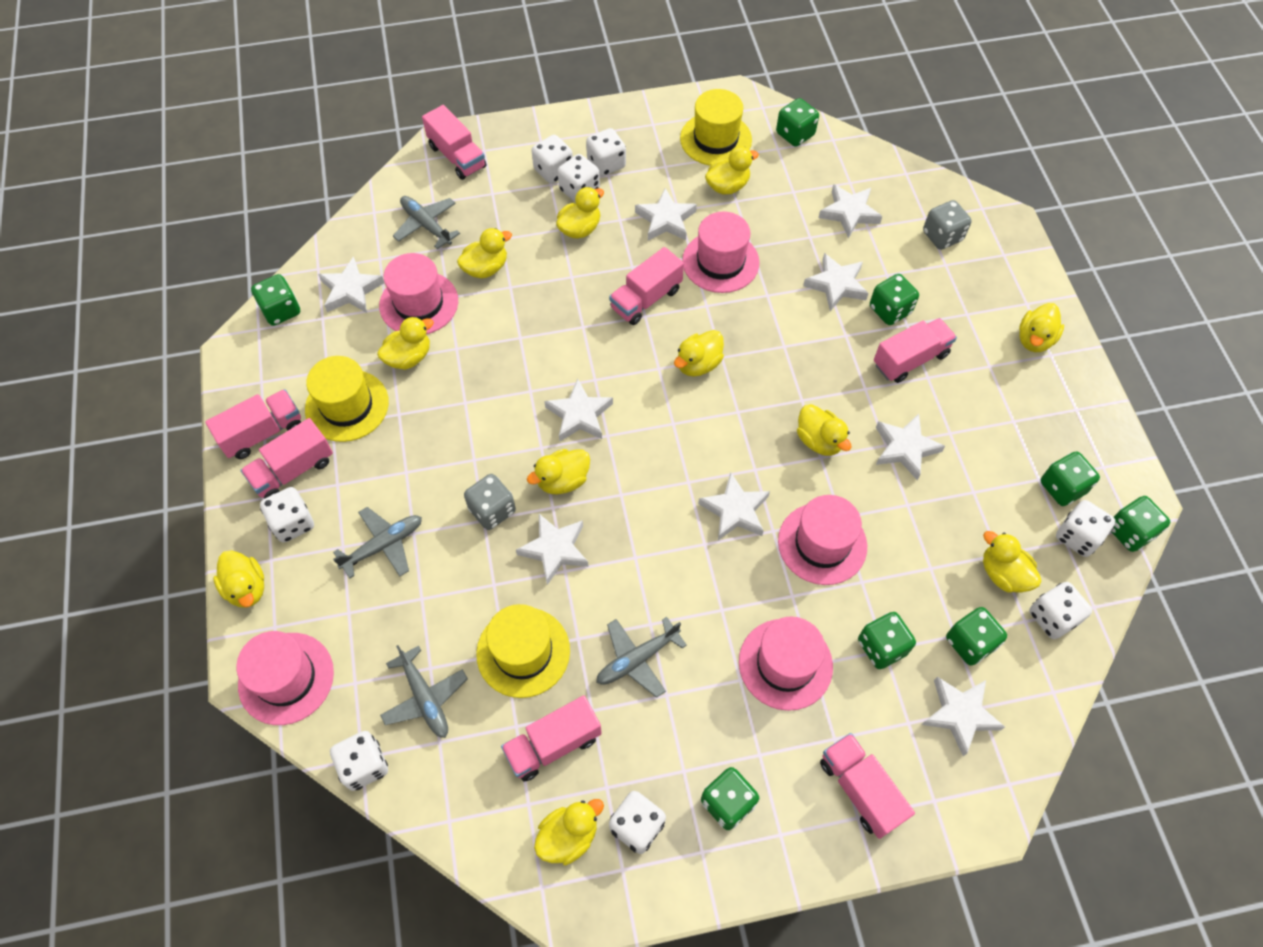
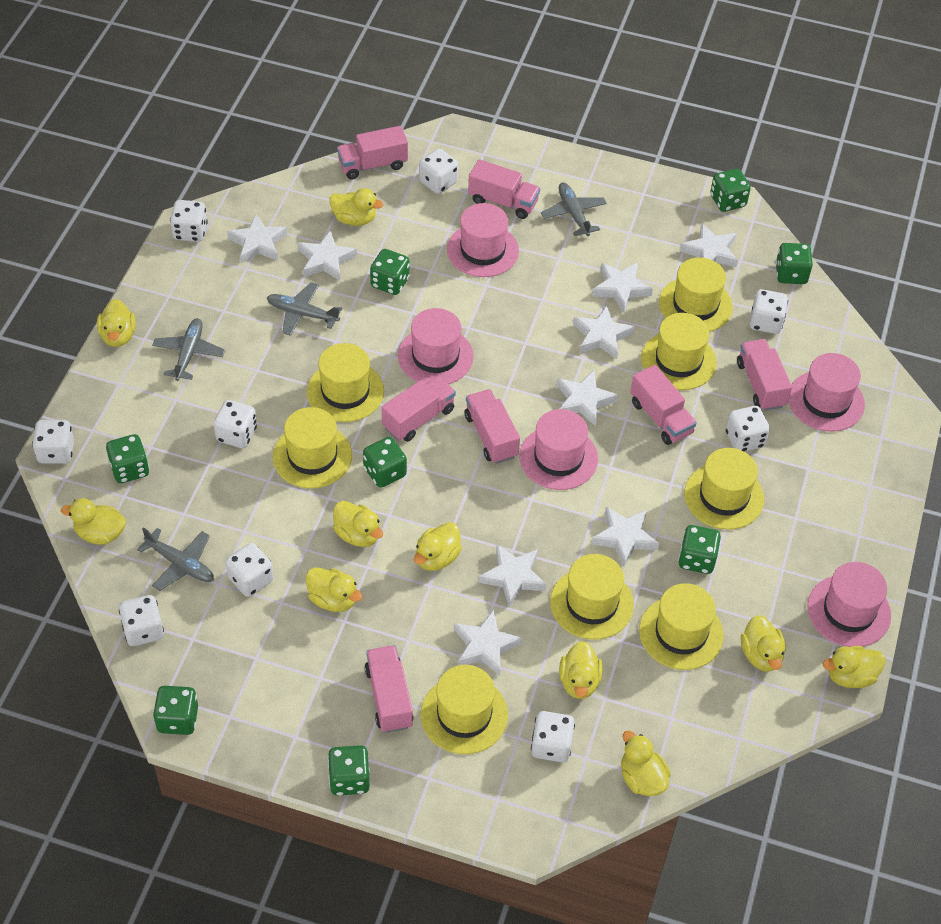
grey dice: [464,474,516,530] [923,200,972,250] = 2 -> none = 0
white dice: [260,487,314,543] [330,731,388,791] [531,135,573,184] [558,154,600,203] [586,128,626,176] [609,791,666,854] [1029,582,1092,639] [1056,500,1116,557] = 8 -> [32,420,74,464] [119,595,164,646] [170,200,208,242] [214,400,257,448] [225,543,273,597] [419,149,458,194] [531,711,575,762] [726,406,770,452] [750,289,788,334] = 9
yellow duck: [213,550,264,608] [377,317,434,370] [457,228,512,278] [527,449,590,495] [534,799,604,865] [556,187,604,239] [674,330,724,377] [705,146,759,195] [797,404,851,456] [983,531,1041,593] [1019,303,1064,352] = 11 -> [61,498,126,545] [97,299,136,347] [306,567,362,612] [329,188,383,226] [333,501,383,547] [414,522,462,571] [559,641,603,699] [621,731,671,796] [741,615,785,672] [823,646,886,688] = 10
yellow hat: [305,356,389,442] [476,604,570,698] [680,89,752,166] = 3 -> [273,407,352,489] [307,343,384,422] [421,665,508,754] [550,554,634,640] [639,583,724,670] [641,313,717,390] [659,257,733,332] [684,448,764,530] = 8

